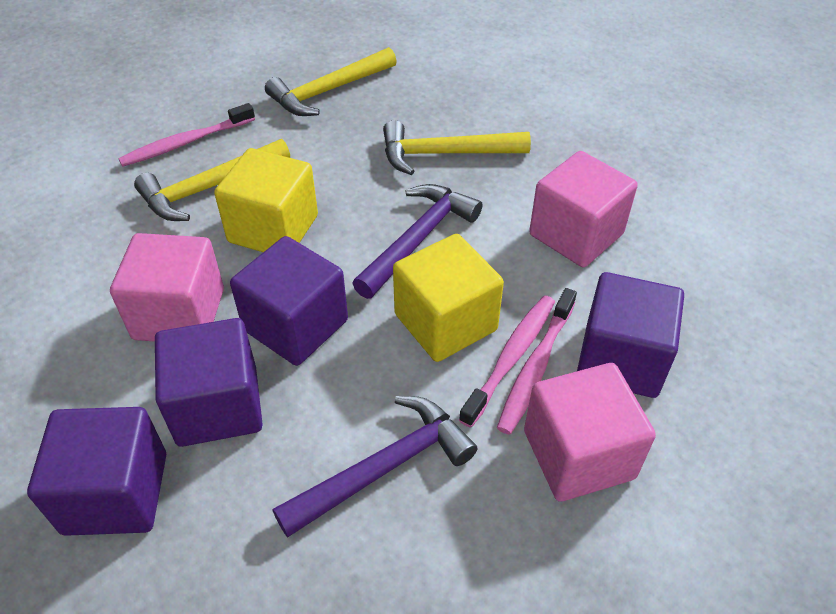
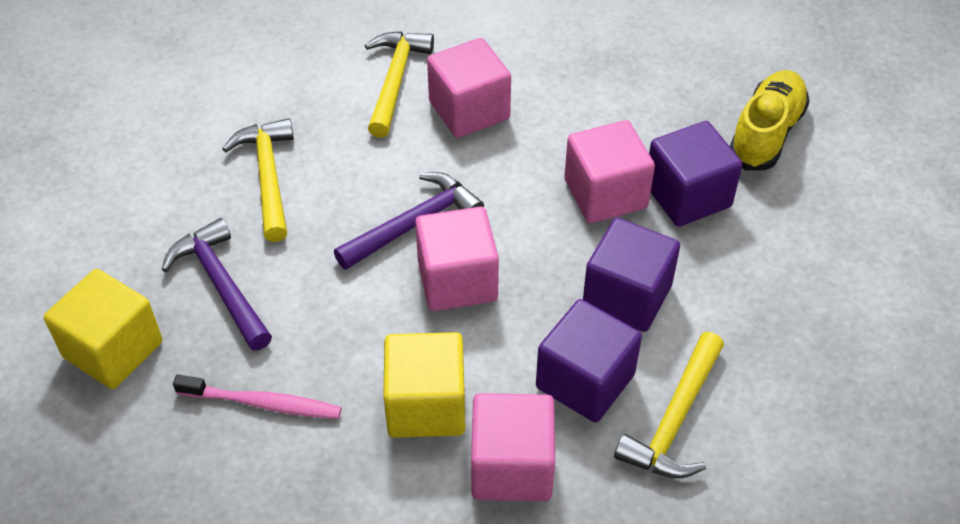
pink cube: [110,233,224,341] [524,363,656,502] [529,151,638,267] = 3 -> [415,207,499,311] [427,38,511,138] [471,393,555,501] [564,120,655,223] = 4
pink toothbrush: [118,103,255,167] [459,295,555,428] [497,288,577,435] = 3 -> [173,375,342,419] = 1
purple cube: [27,407,166,536] [155,318,263,447] [230,236,348,366] [577,272,684,398] = 4 -> [536,299,642,422] [583,218,680,332] [649,121,743,227] = 3
yellow shoe: none = 0 -> [730,70,810,171] = 1

